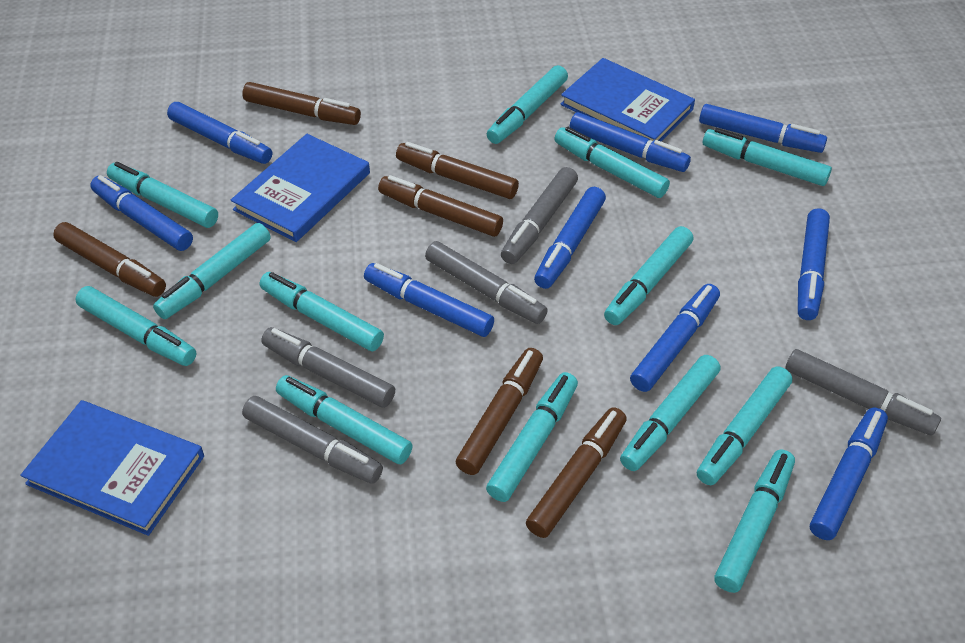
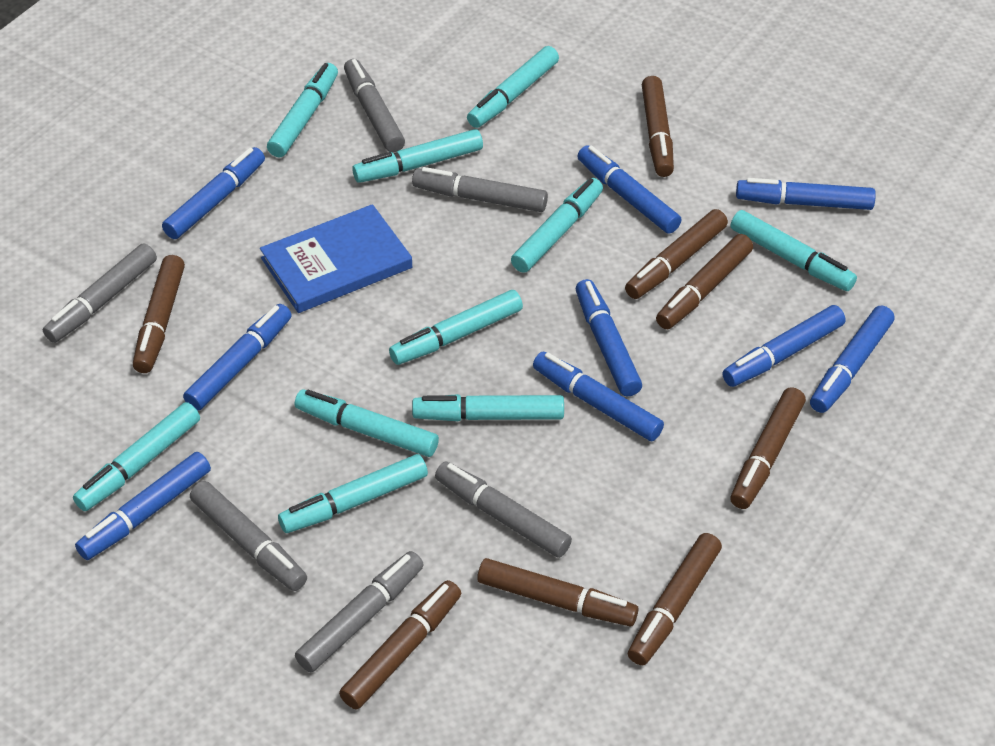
blue book: [20,400,204,536] [231,134,370,242] [561,58,695,141] = 3 -> [260,204,412,313] = 1
brown marker: [53,222,166,297] [242,82,361,125] [378,175,503,237] [396,142,519,199] [456,348,543,475] [526,407,627,538] = 6 -> [133,255,185,373] [339,580,461,710] [477,558,638,626] [625,209,728,299] [628,533,722,665] [642,76,674,177] [656,234,753,329] [730,387,806,509] = 8
grey marker: [242,396,383,484] [261,327,395,408] [425,241,548,324] [501,167,578,264] [785,349,941,435] = 5 -> [43,243,157,343] [190,481,307,591] [295,551,424,672] [344,59,405,152] [412,167,548,212] [435,461,572,558] = 6
turquoise marker: [75,286,196,366] [107,162,218,228] [153,223,271,319] [260,272,384,351] [276,375,413,464] [486,372,578,502] [487,65,568,144] [554,127,670,198] [604,226,693,325] [620,355,720,471] [697,366,792,485] [703,128,832,186] [714,450,795,593] = 13 -> [73,402,200,511] [267,63,338,157] [278,454,428,533] [295,389,439,457] [352,129,483,183] [389,290,523,365] [412,394,564,421] [467,46,559,128] [511,178,603,273] [731,210,857,291] = 10

